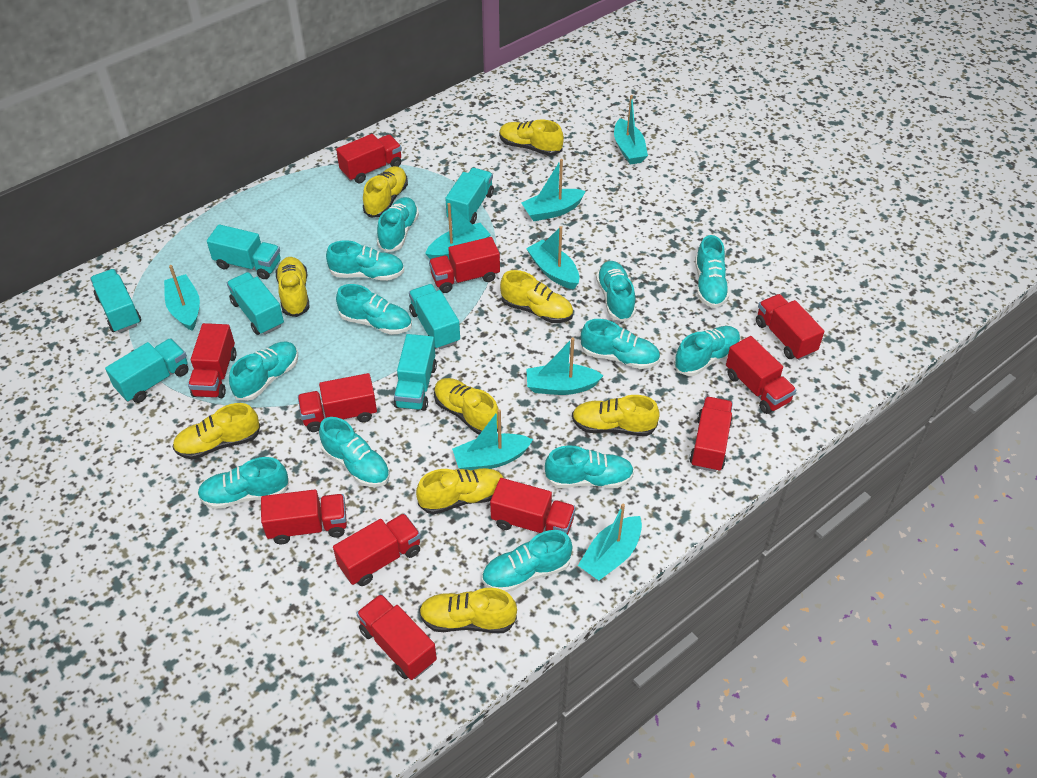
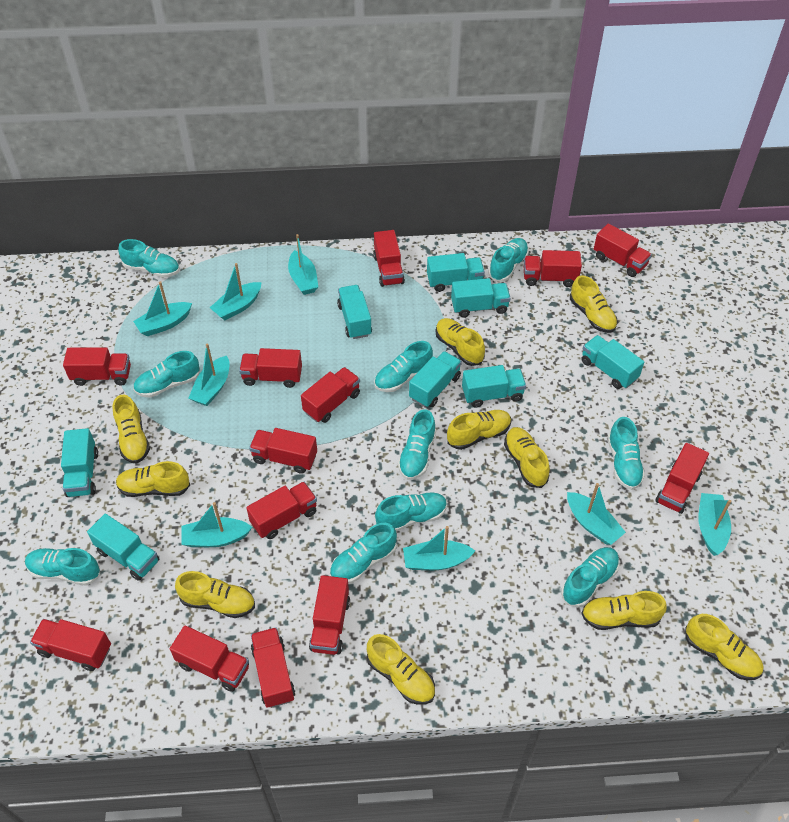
red truck: [188,323,236,398] [261,489,347,544] [298,373,377,432] [333,513,421,586] [336,134,402,184] [356,594,437,680] [429,237,500,293] [490,478,576,535] [690,397,733,472] [726,336,796,414] [756,294,824,360] = 11 -> [30,619,111,671] [63,347,131,386] [170,625,249,692] [239,348,302,388] [246,482,317,539] [249,428,317,474] [251,627,295,708] [301,367,360,423] [309,575,350,655] [373,230,405,287] [524,250,582,287] [594,224,652,277] [655,443,709,514] = 13
turquoise shoe: [197,457,290,509] [229,342,298,401] [319,417,390,487] [326,240,404,281] [336,284,412,335] [377,197,419,252] [482,530,572,592] [545,446,634,488] [581,319,660,369] [596,261,636,322] [674,326,741,376] [695,235,730,308] = 12 -> [25,548,100,586] [118,239,180,278] [133,351,200,398] [330,523,397,584] [374,341,433,392] [375,493,447,532] [398,409,436,480] [488,238,529,282] [561,547,620,607] [607,417,645,490] = 10
turquoise truck: [90,269,141,333] [105,338,189,403] [207,224,281,279] [227,272,284,335] [393,334,437,411] [409,284,460,350] [445,168,494,224] = 7 -> [61,428,98,497] [87,514,159,581] [337,285,372,339] [409,351,462,407] [427,253,485,292] [451,278,511,318] [462,365,526,407] [581,335,644,389] = 8
yellow shoe: [172,403,260,460] [276,257,310,317] [363,166,408,218] [416,468,503,515] [419,588,517,633] [434,378,499,435] [499,119,564,156] [500,270,573,323] [572,395,660,436] = 9 -> [113,395,150,464] [116,461,190,497] [175,571,255,618] [367,634,435,705] [436,318,485,366] [447,410,511,450] [504,427,550,488] [570,275,618,333] [581,591,667,630] [686,614,764,680] = 10

